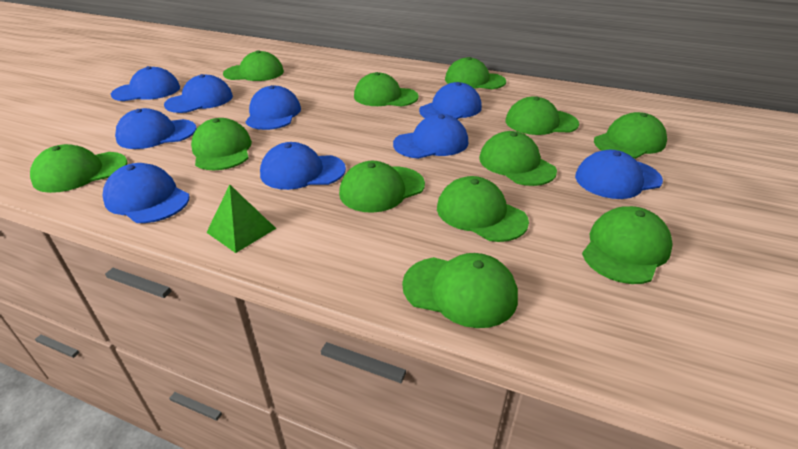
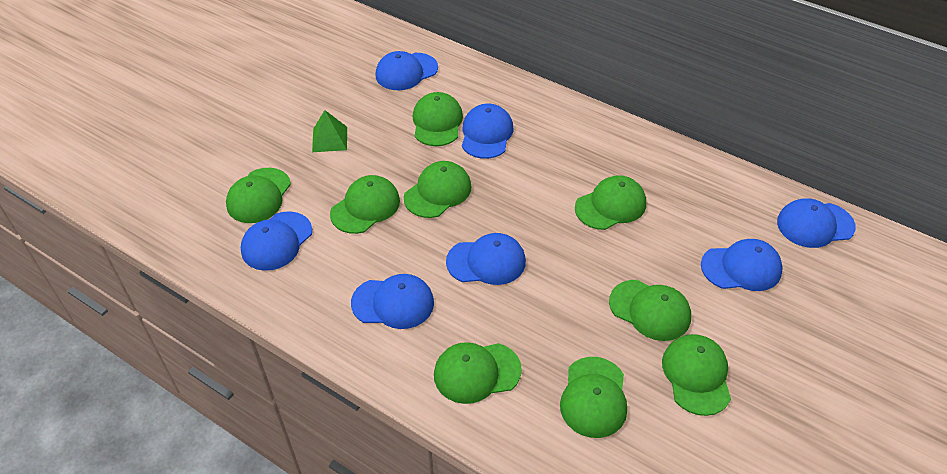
blue cap: [103,163,189,223] [111,66,180,101] [115,108,197,149] [164,74,233,113] [246,85,301,130] [260,142,346,190] [393,114,469,159] [419,82,482,119] [575,150,663,199] = 9 -> [241,211,312,271] [351,274,434,329] [375,51,438,90] [446,233,526,285] [462,104,513,159] [701,239,783,291] [777,198,856,248] = 7
green cap: [30,144,128,193] [191,118,252,170] [223,50,284,81] [339,161,425,213] [354,72,419,107] [402,253,518,328] [437,176,529,242] [445,57,506,89] [479,131,557,186] [506,97,579,135] [582,206,673,284] [594,112,667,159] = 12 -> [226,168,291,223] [330,175,400,234] [404,161,472,218] [413,92,463,146] [434,342,522,404] [560,357,627,438] [575,175,646,230] [609,280,691,341] [662,334,731,416] = 9

